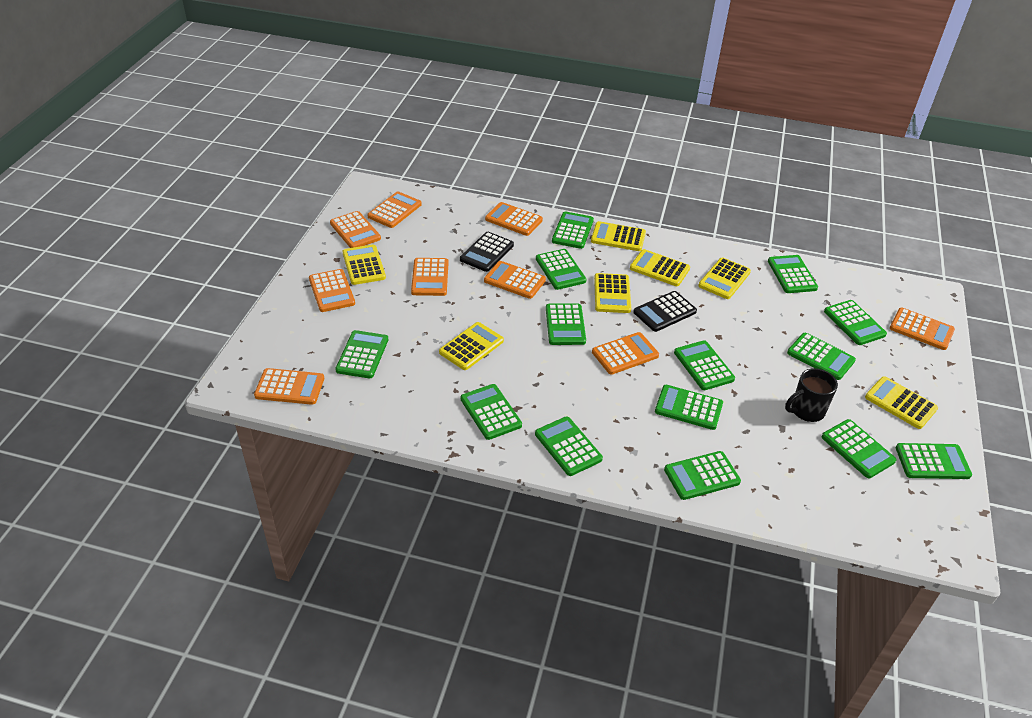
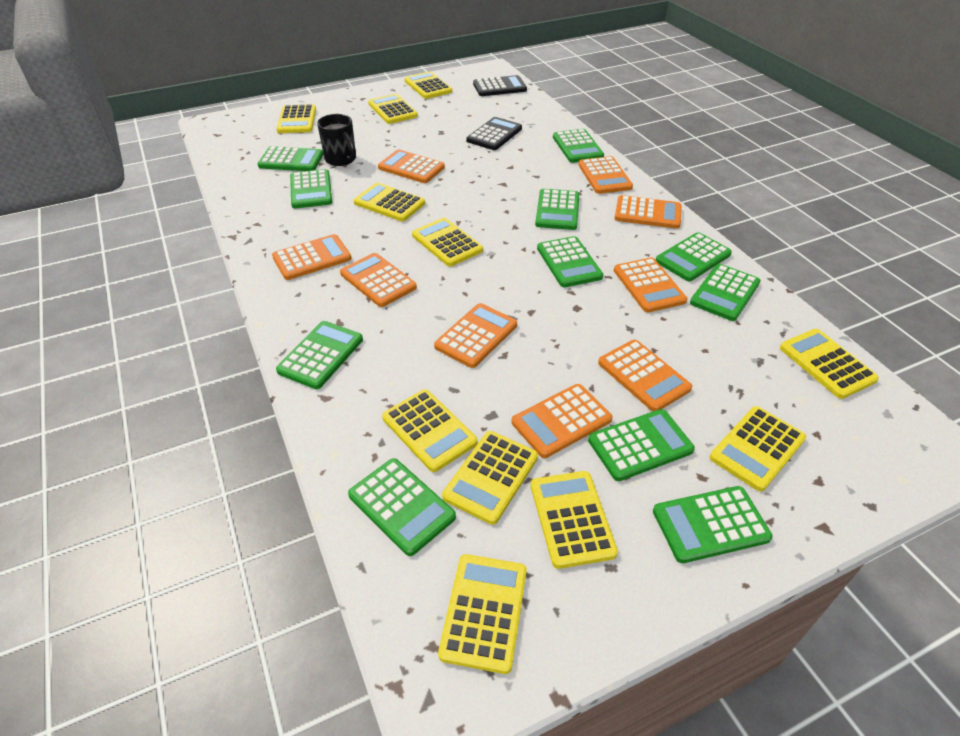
green calculator: [335,330,388,378] [461,384,522,440] [535,416,603,476] [536,249,586,290] [546,303,586,345] [552,211,594,249] [655,385,723,430] [664,451,741,500] [674,340,735,390] [768,255,818,293] [787,333,856,380] [822,419,896,478] [824,300,887,345] [896,443,972,479] = 14 -> [258,146,324,171] [276,321,363,389] [290,169,332,208] [348,458,456,556] [535,189,579,230] [537,236,603,287] [553,129,604,163] [588,409,695,481] [653,486,773,563] [656,232,732,281] [690,264,761,321] = 11
yellow calculator: [342,245,386,285] [439,322,504,370] [591,221,646,251] [594,273,631,313] [630,249,690,286] [698,257,751,299] [865,376,938,429] = 7 -> [276,104,316,133] [354,183,425,221] [368,94,418,124] [382,389,478,472] [404,71,452,99] [412,218,483,267] [438,554,527,674] [442,431,538,525] [531,471,618,569] [710,406,806,491] [780,329,879,399] = 11

